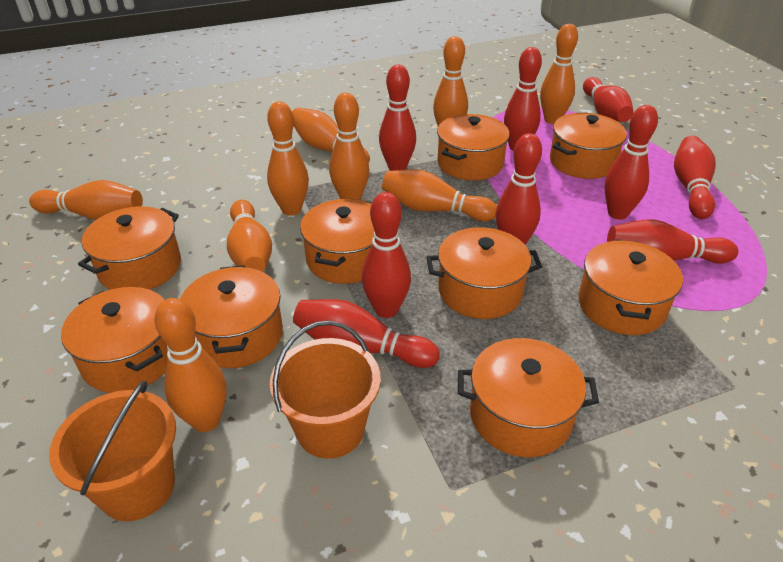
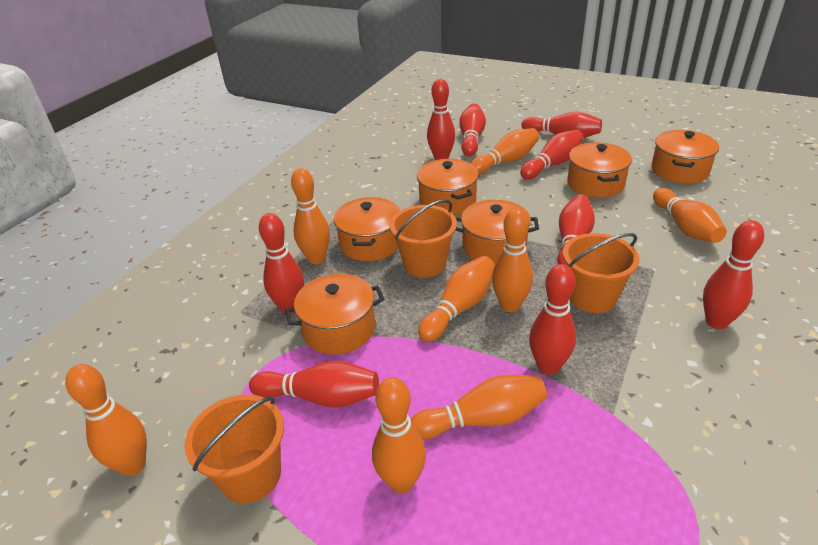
orange bowling pin: [29,180,143,220] [155,298,227,432] [227,200,272,272] [267,101,309,216] [292,108,370,162] [329,93,369,200] [382,169,497,221] [433,36,468,126] [540,24,578,124] = 9 -> [65,364,147,476] [291,168,330,264] [372,377,426,494] [411,375,547,440] [418,256,495,342] [471,128,539,174] [492,208,533,312] [653,188,727,243] = 8
orange bucket: [49,381,176,521] [270,320,381,459] = 2 -> [184,394,284,503] [390,199,457,278] [562,233,639,313] = 3
orange pot: [61,287,168,393] [78,206,181,290] [180,265,283,368] [300,199,374,284] [426,227,542,319] [437,114,510,181] [458,338,599,457] [550,113,627,179] [578,239,683,335] = 9 -> [285,274,385,355] [334,197,400,261] [417,159,479,215] [455,200,539,264] [567,142,632,198] [652,130,719,184] = 6

